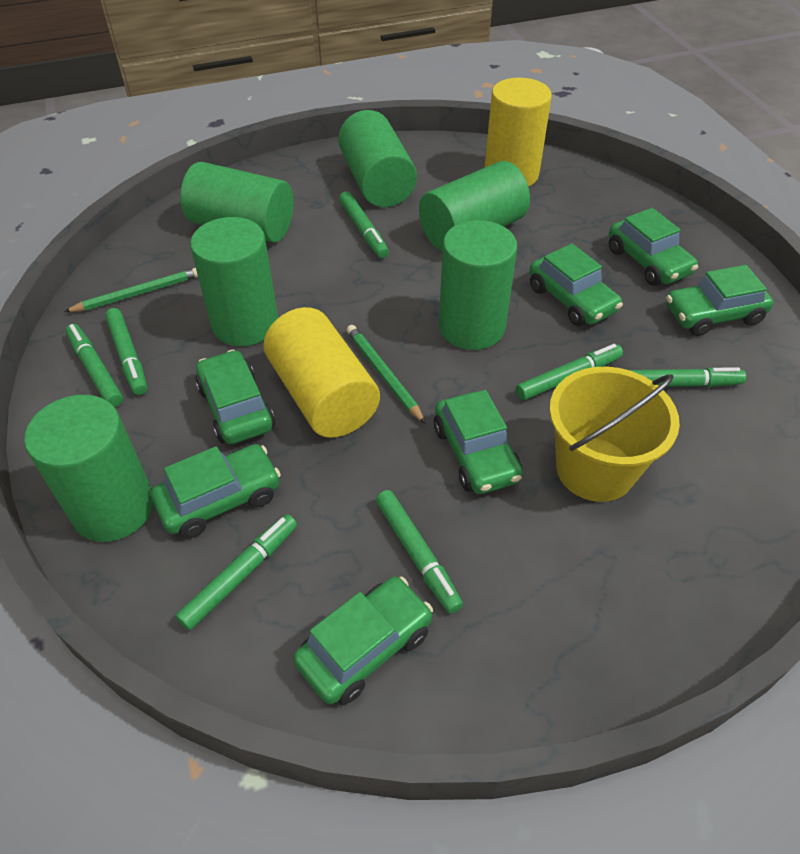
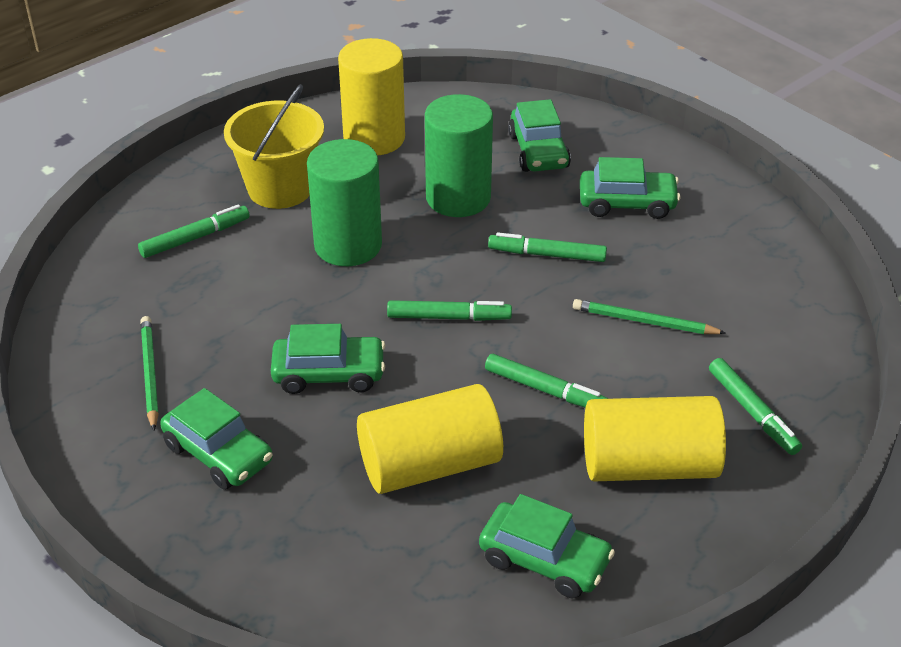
green car: [151,444,281,538] [195,350,275,444] [293,577,433,705] [434,390,523,494] [529,244,623,326] [609,208,698,286] [666,265,774,336] = 7 -> [160,388,273,490] [271,324,386,394] [479,494,615,598] [508,99,571,172] [580,157,680,219] = 5
green cylinder: [24,395,154,542] [180,162,294,243] [190,217,278,346] [338,110,417,207] [419,161,530,251] [439,220,517,350] = 6 -> [307,139,382,266] [425,94,493,217] = 2
green marker: [66,324,123,407] [105,308,147,395] [176,514,297,630] [339,191,389,258] [376,490,463,614] [516,344,623,400] [630,367,746,387] = 7 -> [138,204,250,258] [387,300,512,321] [485,354,608,408] [488,232,607,262] [709,358,802,455] = 5
yellow cylinder: [264,307,380,438] [485,78,552,187] = 2 -> [338,38,405,155] [357,384,503,494] [584,396,726,481] = 3

